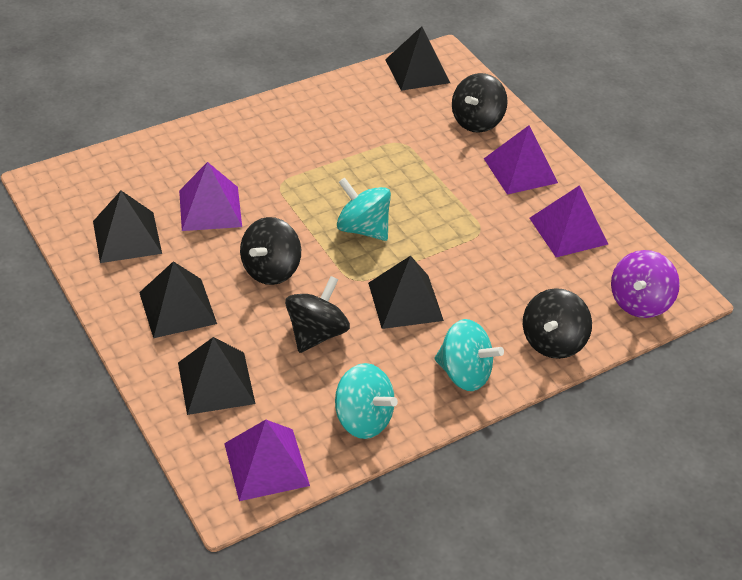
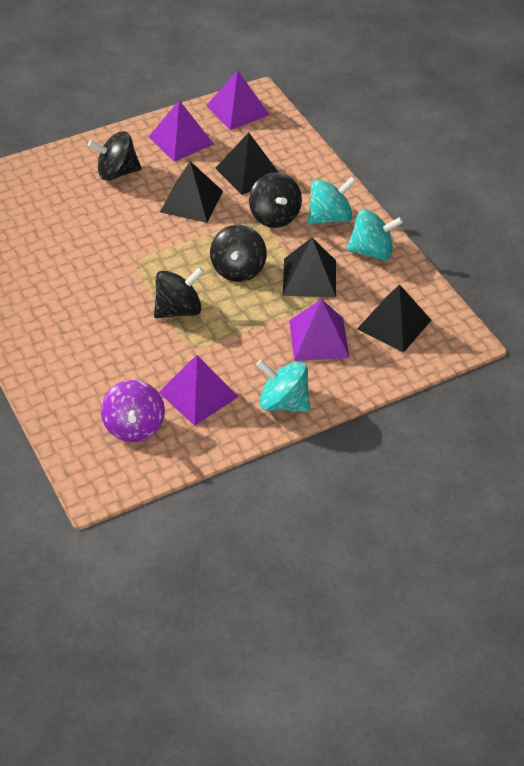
black pyramid: [93,191,162,263] [139,261,217,338] [178,337,255,415] [368,256,444,329] [385,26,450,91] = 5 -> [160,161,223,223] [215,132,279,195] [283,238,336,297] [357,284,431,353] = 4

